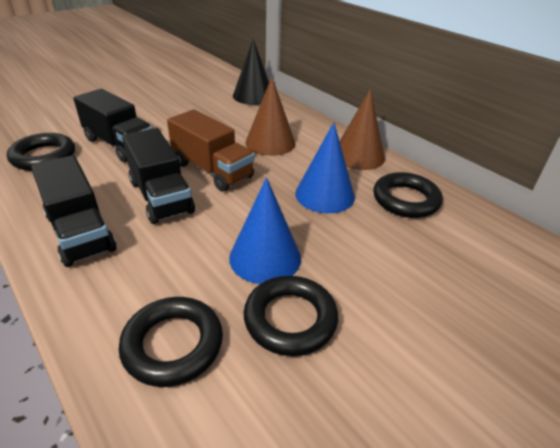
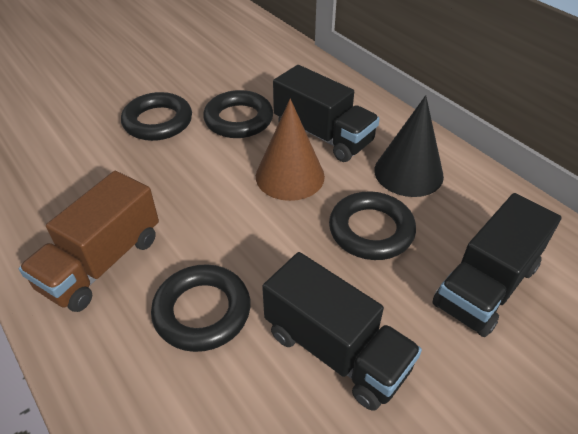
blue cone: [229,177,301,284] [295,122,355,213] = 2 -> none = 0
brown cone: [245,77,295,156] [340,89,385,170] = 2 -> [256,99,325,201] = 1

